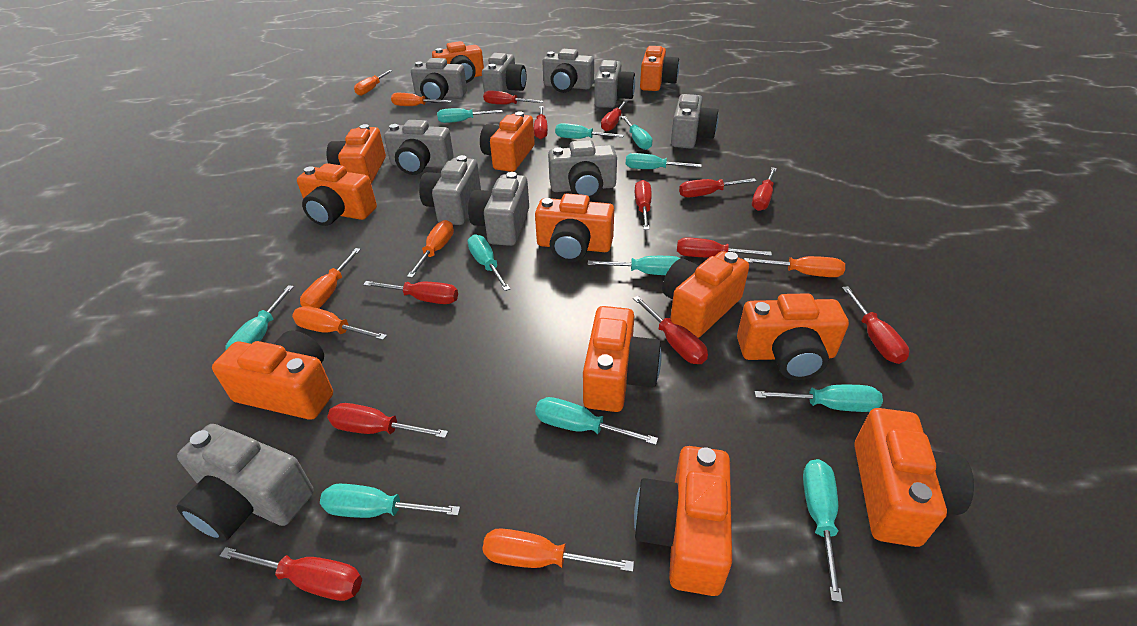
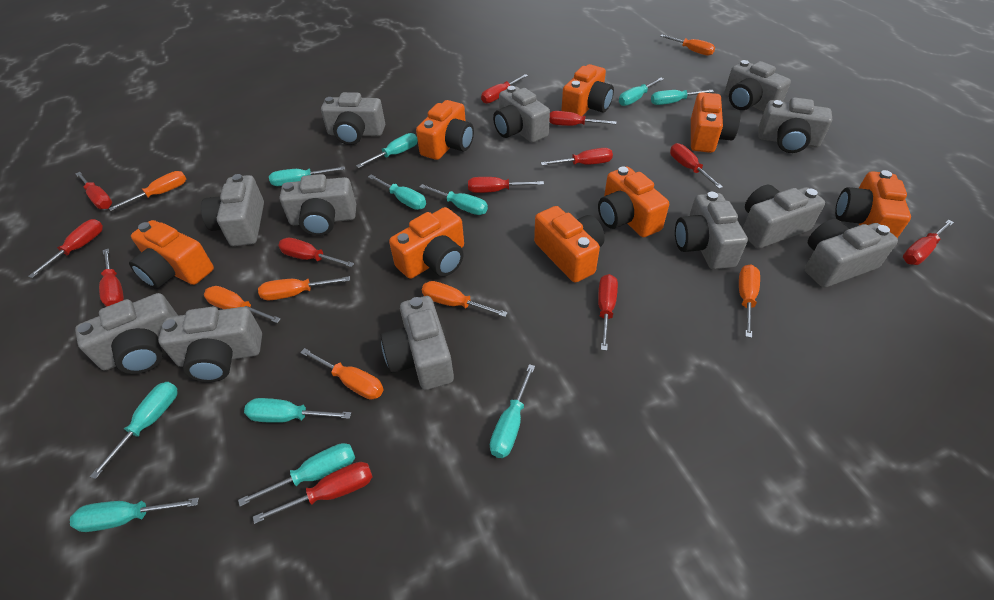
grey camera: [177,424,314,541] [384,120,454,175] [411,58,467,103] [419,155,481,225] [468,172,529,246] [482,53,526,93] [542,49,594,93] [548,140,617,199] [594,60,635,108] [671,94,719,148] = 10 -> [75,293,178,374] [158,307,262,382] [201,174,264,246] [280,174,356,236] [321,92,385,145] [381,296,454,390] [493,86,550,143] [675,192,748,269] [725,60,791,112] [743,185,825,248] [758,97,832,153] [805,219,898,288] = 12
orange camera: [212,330,333,420] [297,163,377,226] [327,124,386,184] [432,41,484,83] [480,111,535,172] [535,193,614,262] [583,306,662,412] [634,446,732,596] [640,46,679,91] [662,251,749,338] [737,293,849,380] [854,408,974,547] = 12 -> [129,220,214,289] [389,207,464,279] [416,100,474,160] [534,206,605,283] [561,64,614,116] [598,166,669,237] [691,92,741,153] [835,170,911,238] = 8

